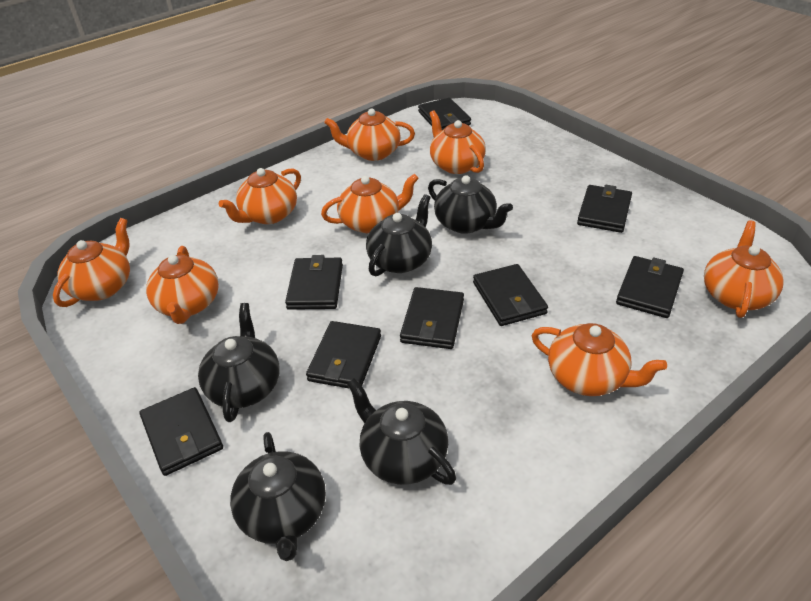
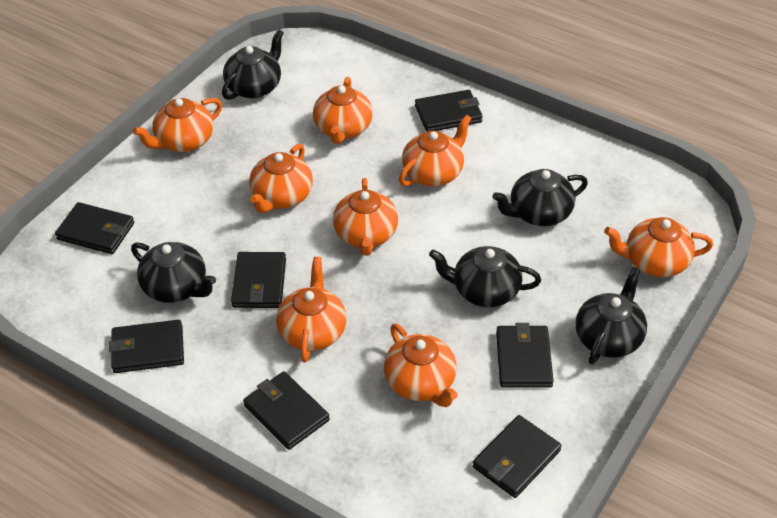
black wallet: [139,387,223,476] [285,255,343,310] [306,321,381,389] [400,287,464,349] [418,98,471,130] [473,264,548,326] [577,185,632,233] [616,256,684,318] = 8 -> [55,202,134,254] [109,320,184,373] [231,252,286,308] [243,371,330,450] [415,90,483,132] [473,415,562,498] [496,323,554,388] = 7

